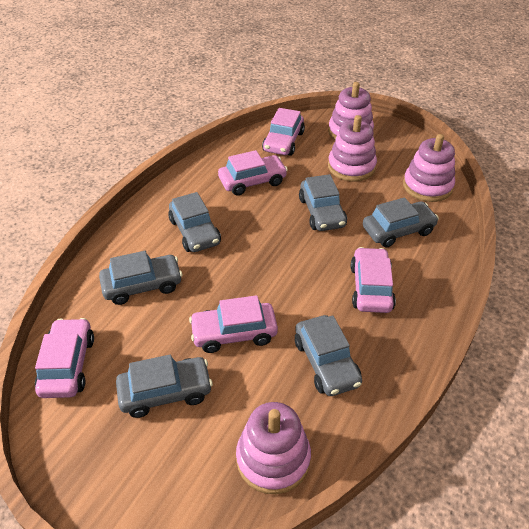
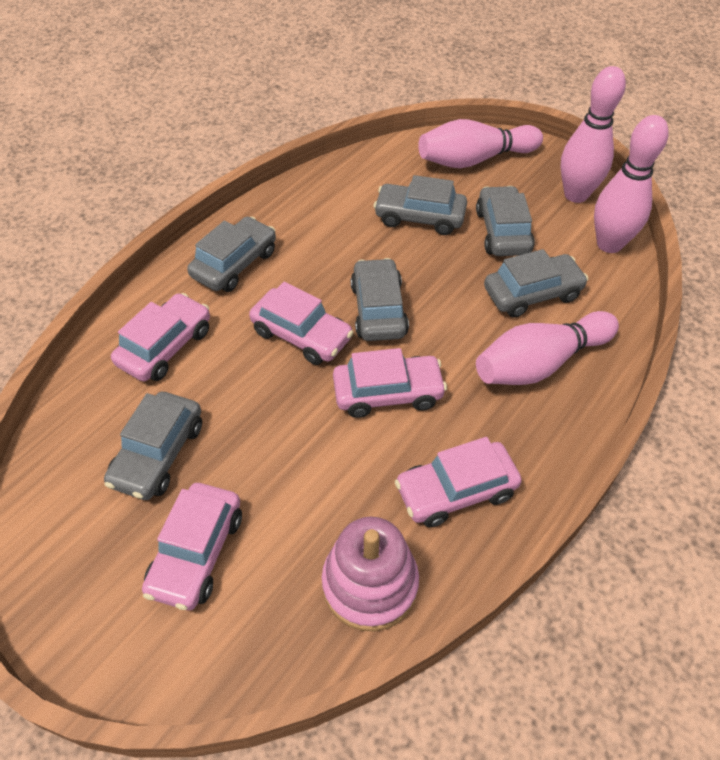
pink bowling pin: none = 0 -> [418,119,543,168] [476,311,619,385] [560,66,626,203] [594,115,669,253] = 4
pink stacking toy: [236,402,311,494] [328,82,374,140] [328,115,377,181] [403,134,455,202] = 4 -> [322,517,419,631] = 1

